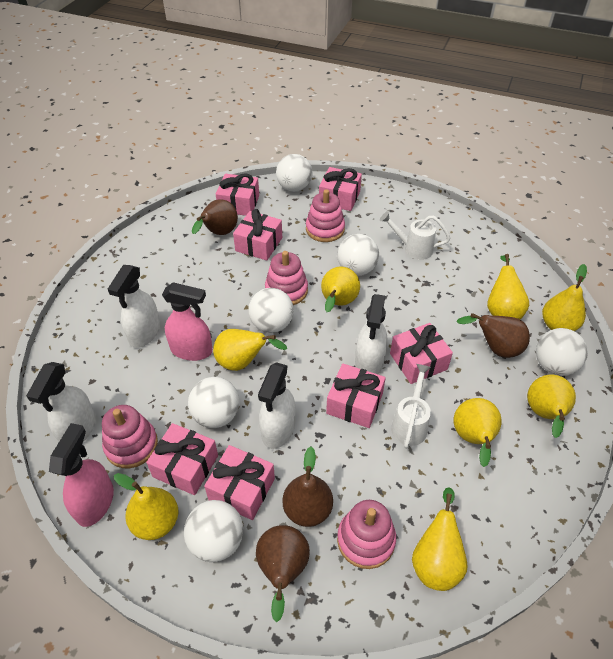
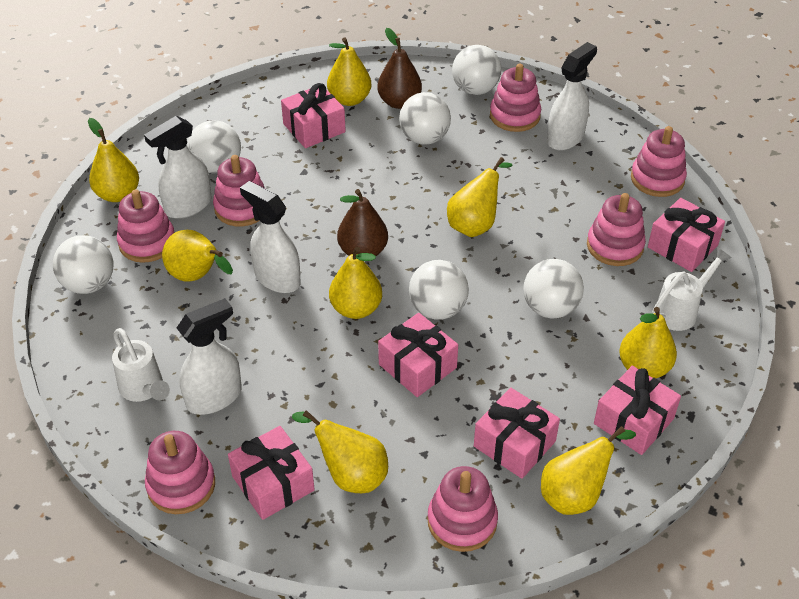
brown pear: [192,199,238,235] [256,525,310,622] [283,447,333,527] [456,313,530,358] = 4 -> [337,189,388,256] [377,28,422,109] = 2
pink gift: [146,423,218,495] [204,445,275,520] [216,173,259,216] [233,209,282,261] [319,167,362,211] [326,363,386,428] [390,323,453,384] = 7 -> [228,426,315,520] [281,83,346,148] [378,313,458,397] [474,388,560,479] [594,366,681,455] [648,198,725,272] = 6
pink spray bottle: [49,423,114,527] [162,282,213,361] = 2 -> none = 0
pink stacking toy: [102,405,158,468] [265,251,308,305] [306,189,345,242] [337,500,396,569] = 4 -> [117,189,174,263] [145,431,215,514] [213,155,265,226] [427,466,498,552] [490,64,541,132] [587,193,646,266] [631,126,687,197] = 7

